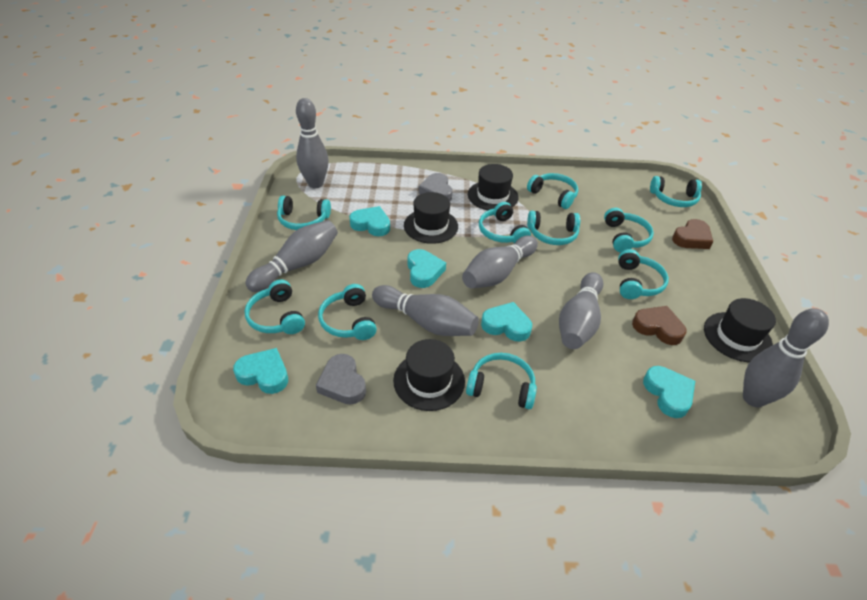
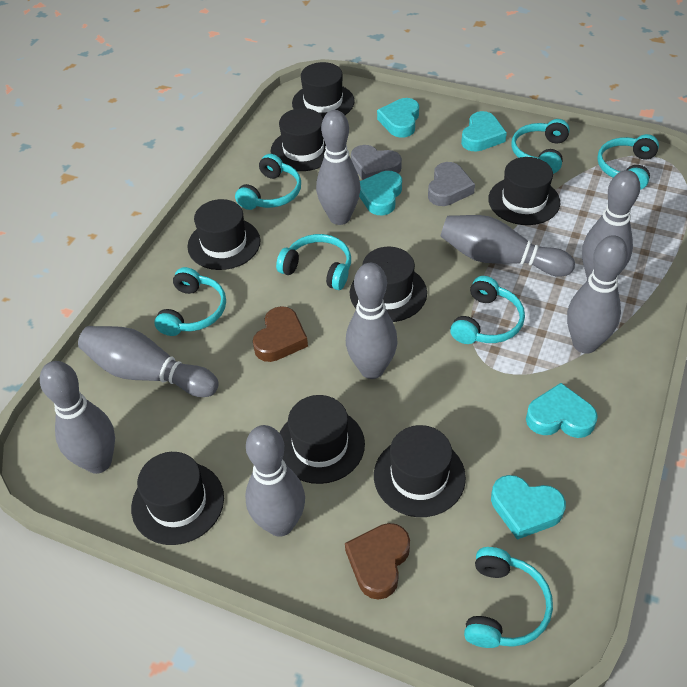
black hat: [393,339,465,411] [404,192,458,244] [468,164,519,210] [704,298,776,362] = 4 -> [131,452,224,545] [187,199,260,270] [270,108,326,171] [280,395,365,484] [292,62,355,118] [350,247,427,322] [374,425,466,517] [488,157,560,225] = 8
grey bowling pin: [245,220,338,292] [296,98,329,188] [372,285,479,336] [462,236,538,288] [559,272,603,349] [743,308,829,407] = 6 -> [40,361,115,474] [78,326,219,397] [245,425,305,537] [316,110,361,225] [346,263,398,379] [441,215,575,277] [567,235,628,354] [582,170,640,280] = 8
turquoise headphones: [244,280,305,334] [277,196,331,230] [318,284,377,340] [466,353,537,409] [479,202,531,243] [527,173,578,209] [527,211,580,245] [604,208,654,252] [618,249,669,299] [650,176,702,207] = 10 -> [154,267,226,336] [235,154,301,210] [276,234,351,290] [450,276,525,344] [464,547,553,648] [511,119,570,174] [597,134,659,190] = 7

